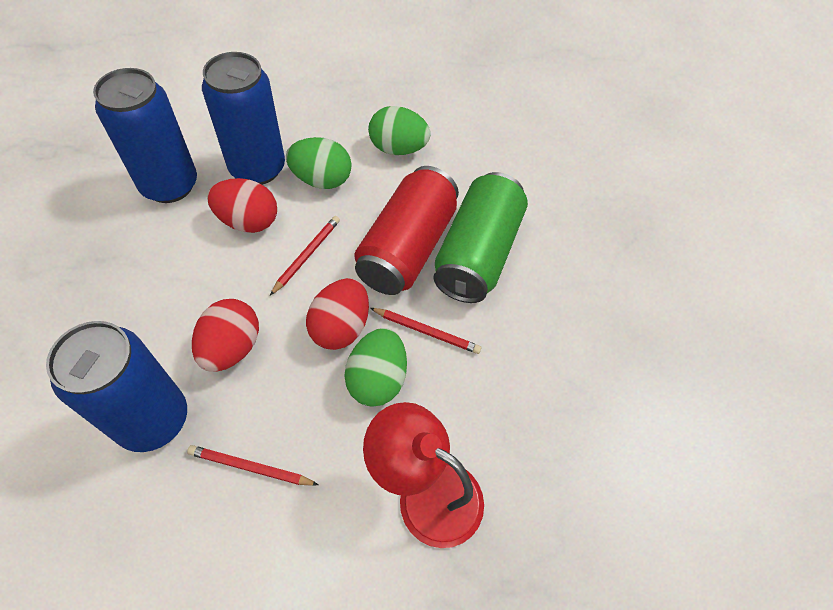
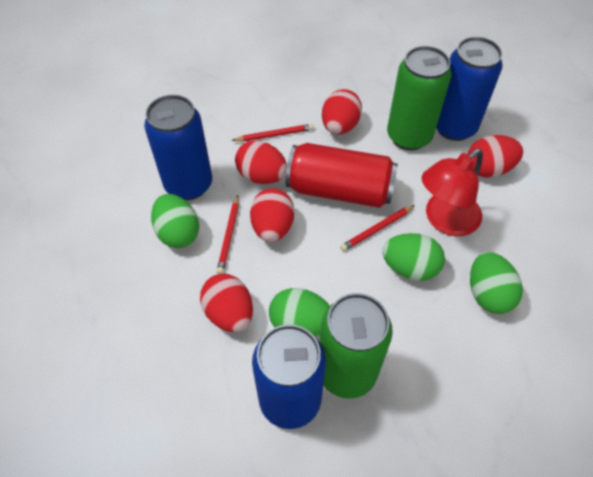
green can: [433,172,528,303] = 1 -> [320,293,393,399] [387,46,452,150] = 2
green egg: [286,137,352,189] [344,328,407,407] [368,106,431,155] = 3 -> [151,194,199,248] [269,288,330,337] [382,233,445,281] [470,252,523,314] = 4
red egg: [192,299,259,372] [207,178,277,233] [306,278,369,350] = 3 -> [200,274,253,332] [235,140,287,184] [250,188,294,242] [322,89,362,135] [468,135,523,178] = 5

